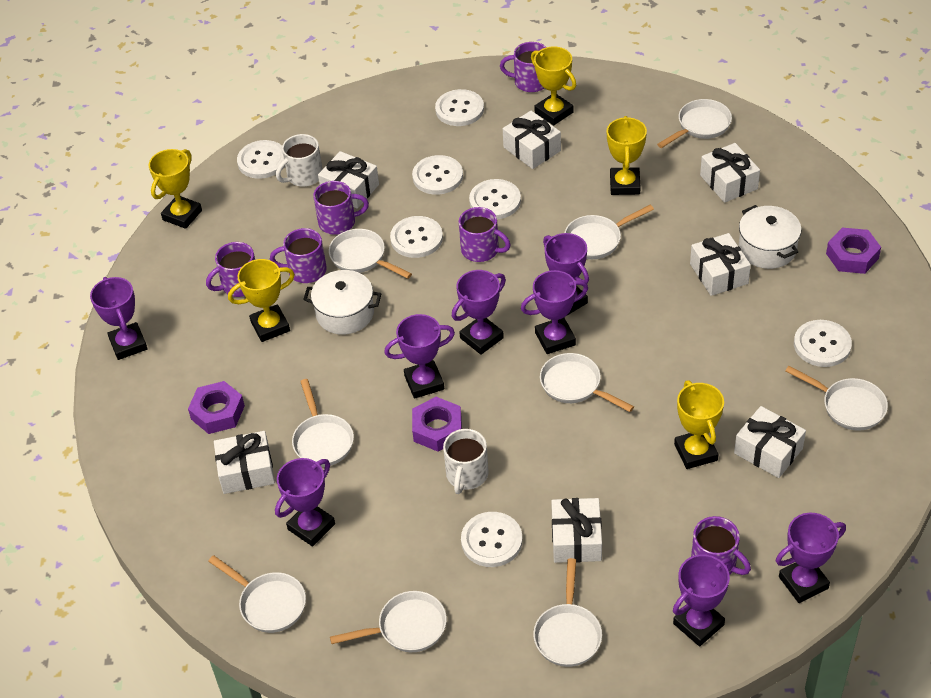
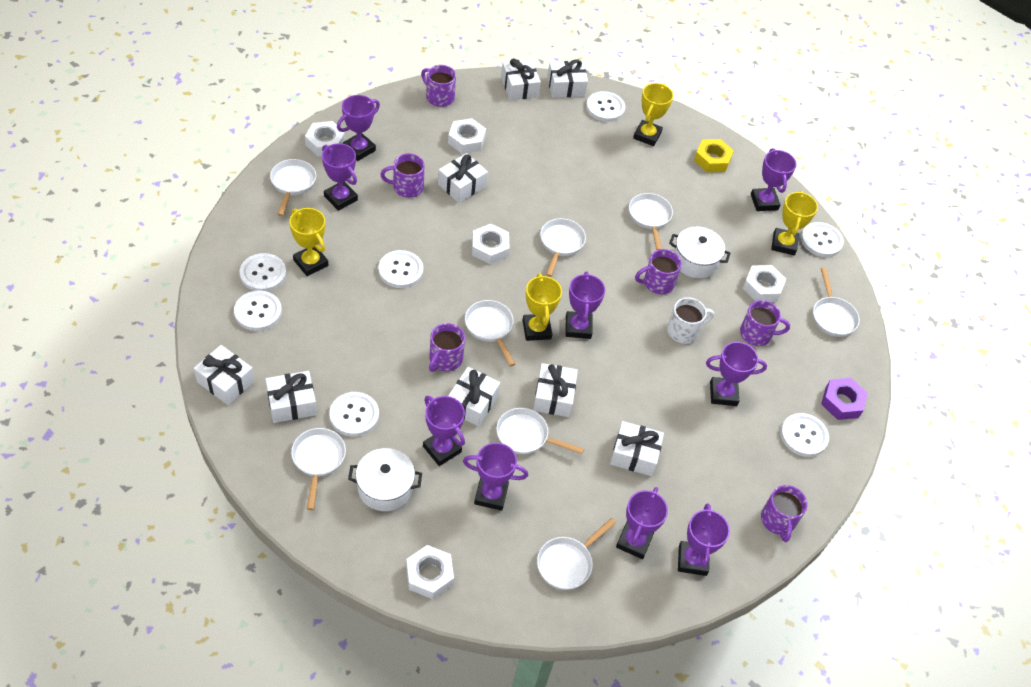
purple nut: [188,381,245,434] [412,397,462,452] [826,228,881,274] = 3 -> [821,378,868,420] = 1
purple trophy: [90,277,148,360] [275,458,335,547] [384,314,455,399] [452,270,506,355] [521,270,588,354] [543,233,589,315] [673,554,732,646] [776,513,846,603] = 8 -> [322,143,358,211] [337,95,380,161] [423,396,465,466] [463,442,528,511] [565,272,605,339] [616,487,668,559] [678,503,730,576] [706,342,767,406] [751,148,797,211] = 9
white gift: [214,431,275,494] [318,151,379,209] [503,111,561,169] [551,498,602,563] [690,233,751,296] [700,143,760,203] [734,406,806,478] = 7 -> [194,345,255,405] [265,371,317,423] [438,153,488,203] [448,367,500,427] [501,59,541,101] [533,363,578,417] [547,59,588,98] [610,421,664,476] = 8
white mug: [276,134,323,187] [443,429,489,494] = 2 -> [667,297,714,344] = 1
white nut: none = 0 -> [305,121,345,156] [406,545,454,599] [448,118,486,154] [472,224,510,264] [743,265,786,302] = 5
white pan: [208,555,306,633] [292,379,354,467] [329,229,412,279] [330,591,447,652] [533,558,602,667] [540,353,634,412] [565,205,654,259] [657,99,732,148] [785,366,888,431] = 9 -> [270,159,316,216] [291,428,346,510] [465,300,515,366] [496,408,584,454] [537,518,616,590] [540,218,586,277] [629,193,673,250] [813,267,860,337] = 8
yellow nut: none = 0 -> [694,139,734,172] = 1
yellow trophy: [149,149,202,229] [228,259,295,342] [531,47,576,125] [607,116,647,195] [674,380,724,469] = 5 -> [289,208,328,276] [522,273,562,341] [633,83,673,146] [771,191,818,255] = 4

